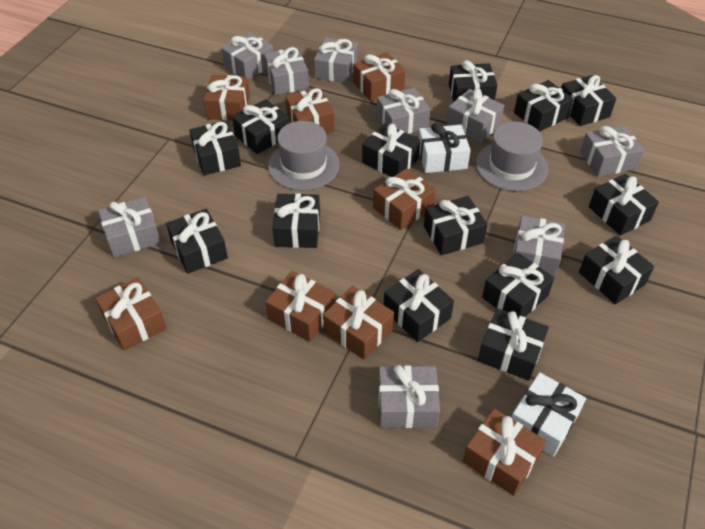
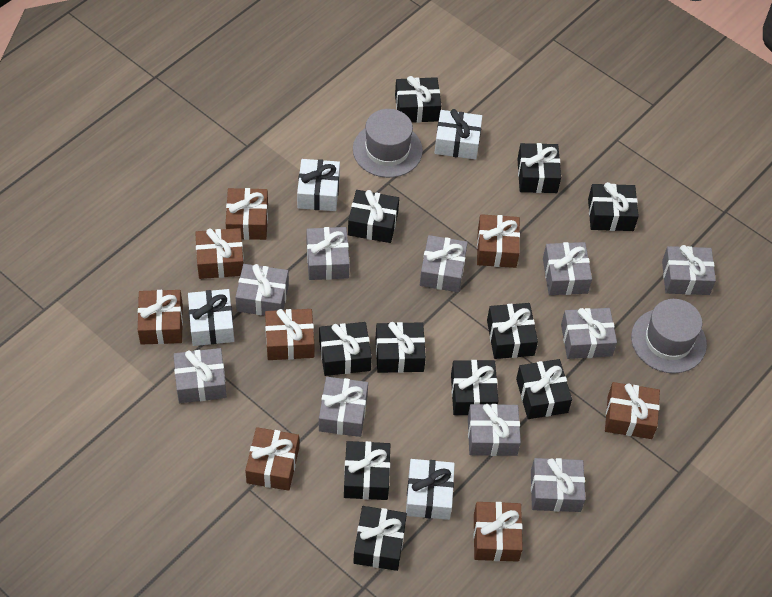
black gift: [166,209,228,274] [189,121,241,175] [232,99,289,154] [273,193,320,248] [362,123,420,177] [384,269,454,342] [424,196,488,256] [449,60,497,102] [478,308,549,381] [482,253,554,317] [514,80,574,132] [561,75,616,126] [579,235,654,304] [589,174,659,236] = 14 -> [319,322,372,376] [344,441,390,500] [348,190,399,243] [353,506,407,571] [376,322,426,373] [395,76,442,123] [451,360,498,415] [487,303,538,359] [516,359,572,419] [517,143,561,193] [588,182,639,231] = 11
grey gift: [98,197,161,257] [221,32,273,80] [264,47,309,95] [314,37,358,83] [377,88,430,134] [378,365,440,428] [446,89,504,143] [513,216,565,277] [580,126,644,177] = 9 -> [174,348,227,403] [235,264,289,316] [306,227,350,280] [319,377,368,437] [420,235,468,292] [468,404,521,456] [531,458,586,512] [543,242,592,295] [561,308,617,359] [662,245,716,295] = 10
white gift: [418,123,471,173] [511,372,586,457] = 2 -> [188,289,234,346] [297,159,340,211] [406,459,455,520] [435,109,482,159] = 4

